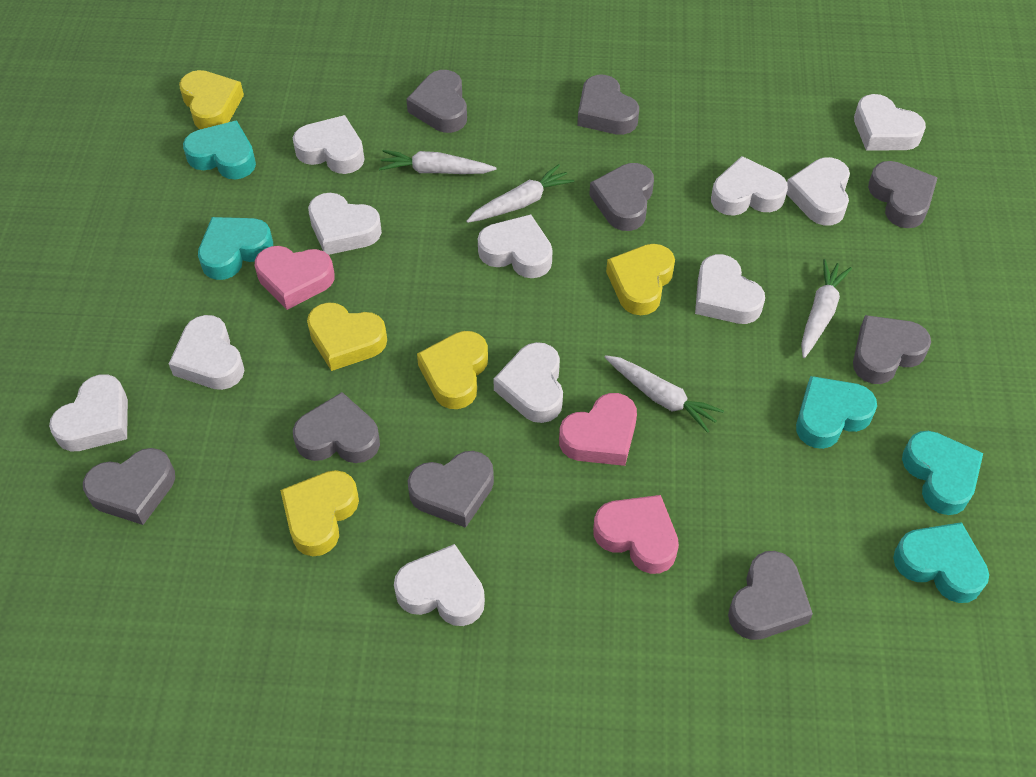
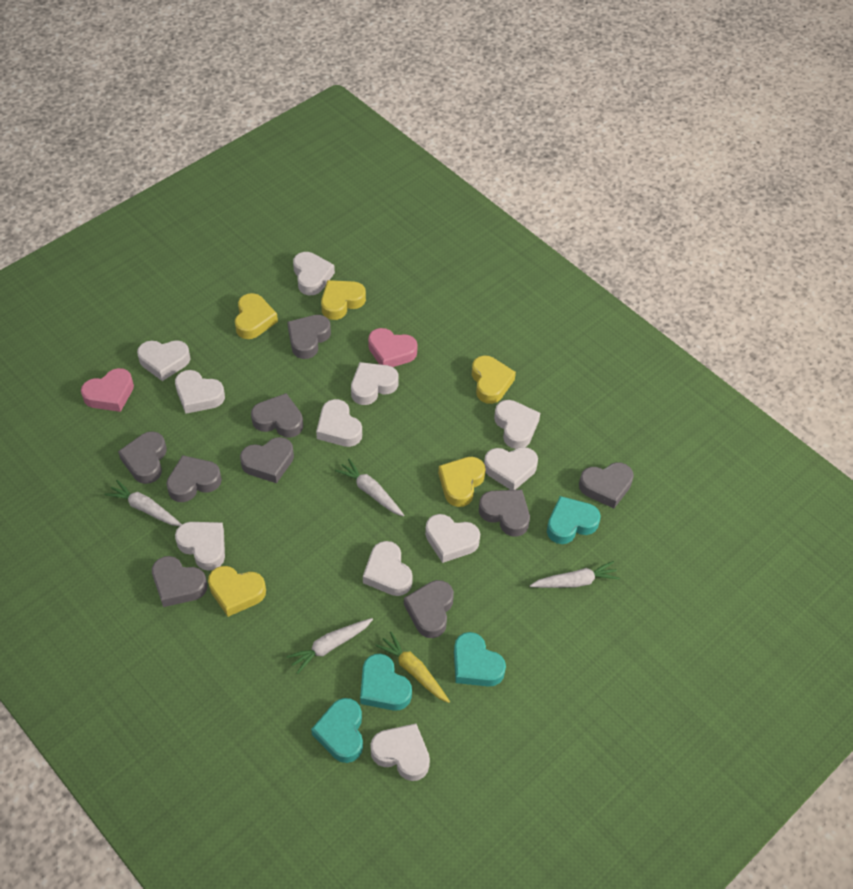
pink heart: [255,246,335,310] [559,393,637,466] [593,495,679,574] = 3 -> [81,368,134,412] [368,328,418,367] = 2
turquoise heart: [183,120,256,180] [198,217,273,280] [796,376,877,449] [893,522,989,603] [902,431,983,515] = 5 -> [311,698,363,763] [360,654,412,711] [454,632,506,687] [547,496,601,544] = 4
yellow carrot: none = 0 -> [375,632,450,703] = 1

